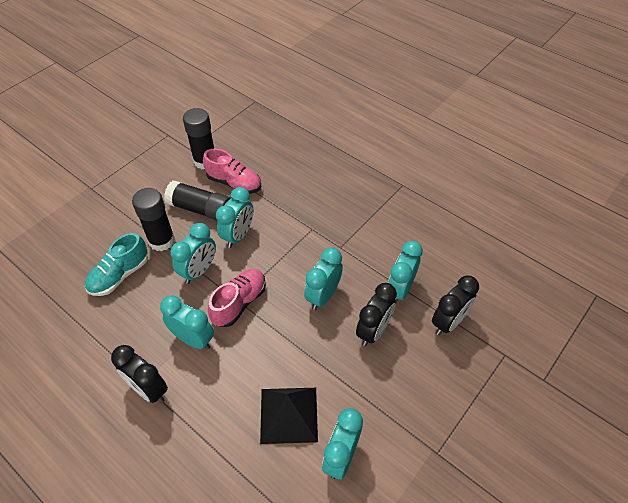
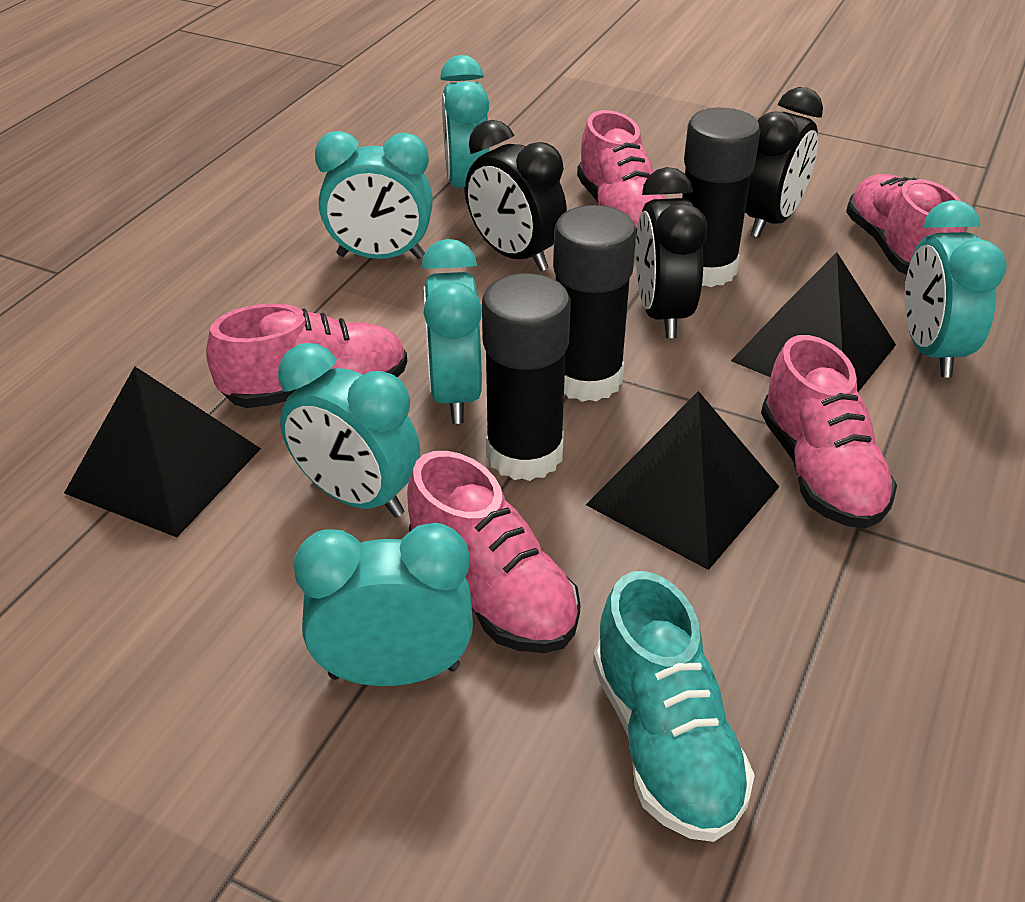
black pyramid: [260,388,318,444] = 1 -> [64,366,261,537] [586,391,779,570] [731,252,896,392] = 3
pink shoe: [203,149,261,194] [208,269,266,327] = 2 -> [206,303,407,408] [407,451,581,653] [577,110,665,238] [761,335,897,529] [846,174,965,275] = 5

